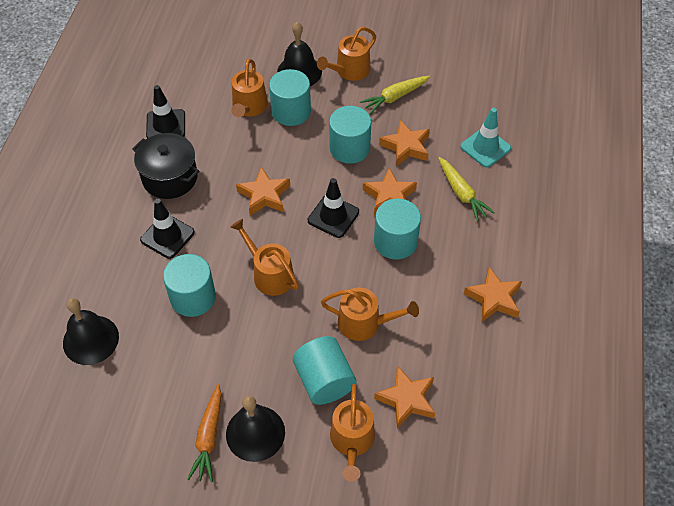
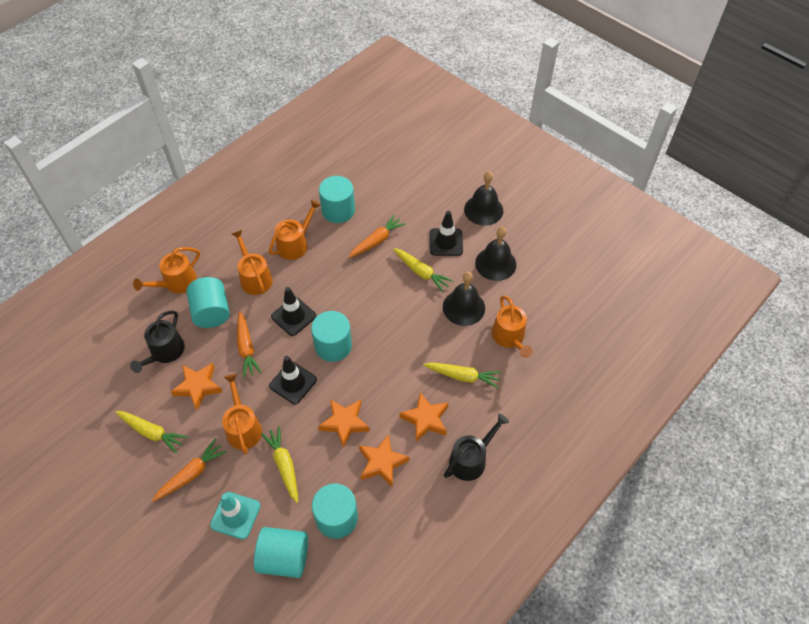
black pot: [132,133,199,199] = 1 -> none = 0
black watering can: none = 0 -> [130,310,185,373] [444,413,509,481] = 2
orange carrot: [187,384,221,482] = 1 -> [152,439,227,502] [237,311,262,378] [348,214,406,258] = 3
orange star: [236,167,290,215] [363,168,417,215] [374,366,435,429] [379,120,430,166] [464,267,522,322] = 5 -> [171,363,223,410] [318,399,370,448] [359,434,409,487] [400,392,449,442] = 4
yellow carrot: [360,76,430,114] [438,157,495,221] = 2 -> [115,411,188,453] [261,426,298,503] [393,248,453,292] [423,362,501,388] = 4

